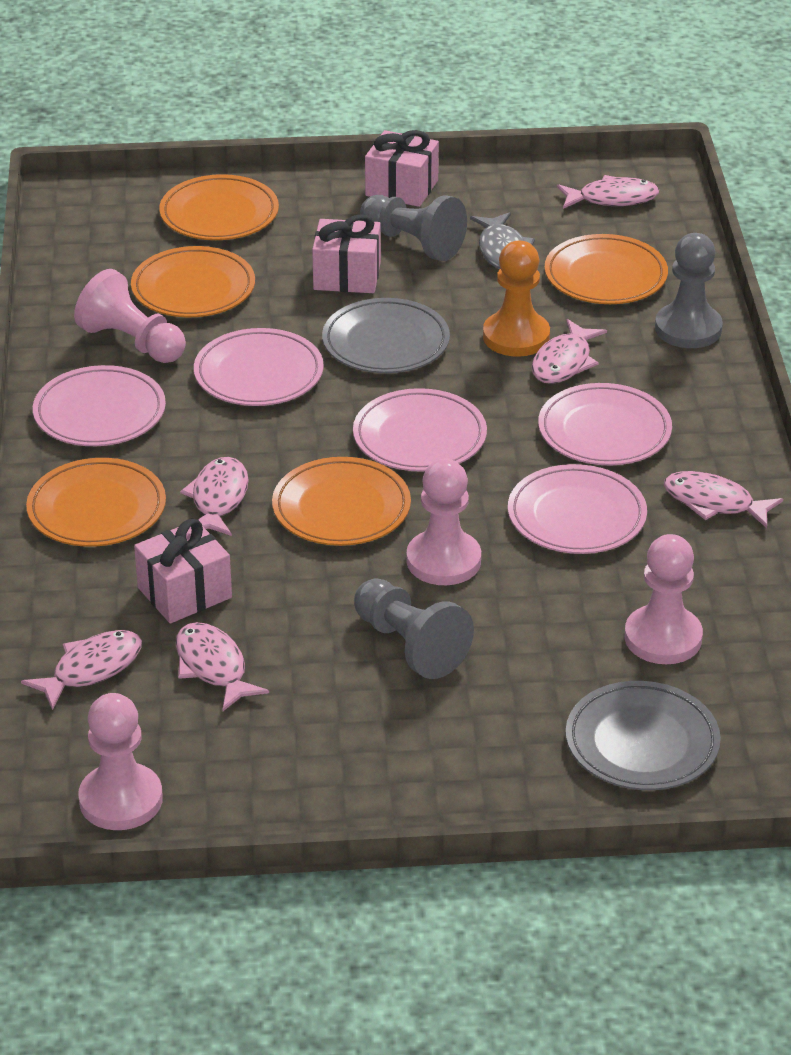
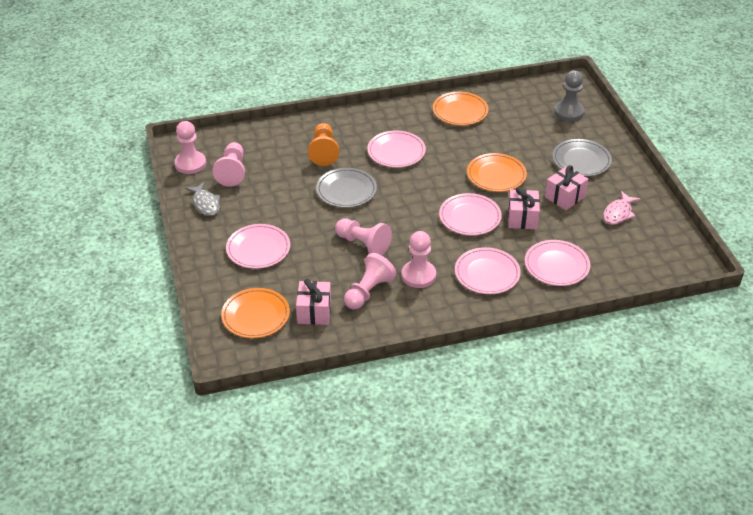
grey pawn: [354,579,474,679] [360,195,467,261] [655,233,723,348] = 3 -> [554,70,584,121] = 1
orange plate: [26,458,166,547] [131,246,255,317] [159,174,279,240] [272,457,411,546] [545,234,668,304] = 5 -> [221,288,290,338] [433,92,488,126] [467,153,527,192] = 3
pink fish: [21,630,142,710] [176,622,269,711] [180,457,249,536] [531,319,607,384] [557,175,659,209] [664,471,783,528] = 6 -> [603,191,640,225] = 1
pink pawn: [74,269,186,363] [78,693,163,830] [406,459,481,585] [624,534,703,664] = 4 -> [174,121,206,174] [212,142,245,187] [335,218,392,255] [344,253,397,310] [402,231,436,288] = 5

